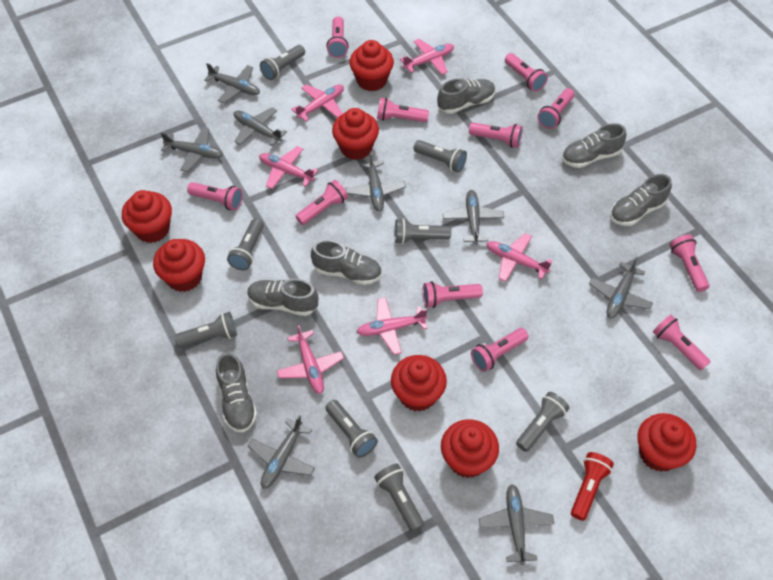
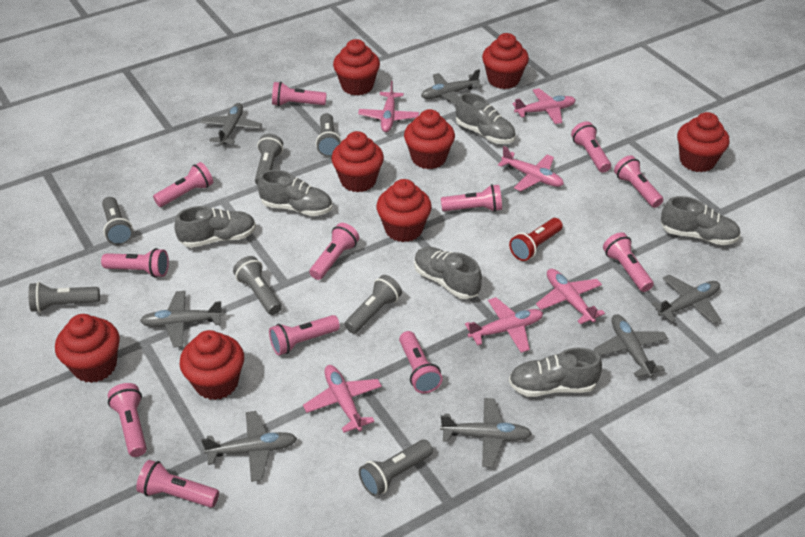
grey flashlight: [174,312,237,348] [227,219,264,270] [260,45,305,80] [325,400,378,458] [374,463,424,532] [395,218,451,244] [413,140,467,172] [516,392,569,452] = 8 -> [28,282,100,312] [102,197,133,245] [233,256,282,315] [255,134,283,185] [316,113,342,157] [345,275,402,334] [359,439,433,497] = 7
grey plane: [161,127,223,172] [204,63,260,103] [234,107,287,146] [248,415,315,489] [345,152,406,211] [443,190,504,245] [479,484,554,565] [589,257,653,318] = 8 -> [140,291,224,347] [201,103,262,145] [201,411,297,482] [421,69,482,105] [440,398,532,467] [594,314,668,378] [651,274,721,324] = 7
pink flashlight: [187,182,243,211] [296,180,348,225] [326,17,349,58] [377,97,429,122] [423,281,483,308] [469,123,523,148] [471,328,529,372] [505,53,548,92] [538,88,575,129] [653,315,711,370] [670,234,709,292] = 11 -> [101,248,169,278] [108,383,147,457] [136,460,219,508] [153,162,213,207] [269,315,340,355] [272,82,327,106] [309,223,359,280] [399,331,443,393] [441,184,502,212] [571,121,611,173] [603,232,654,292] [614,155,663,208] = 12
red cupcake: [122,190,172,243] [153,239,205,292] [332,108,379,160] [349,40,394,91] [391,355,447,412] [441,419,499,478] [638,413,696,472] = 7 -> [55,314,120,383] [179,330,244,400] [331,131,384,192] [333,39,380,95] [376,179,432,242] [404,109,455,169] [482,33,529,89] [677,112,730,172] = 8

